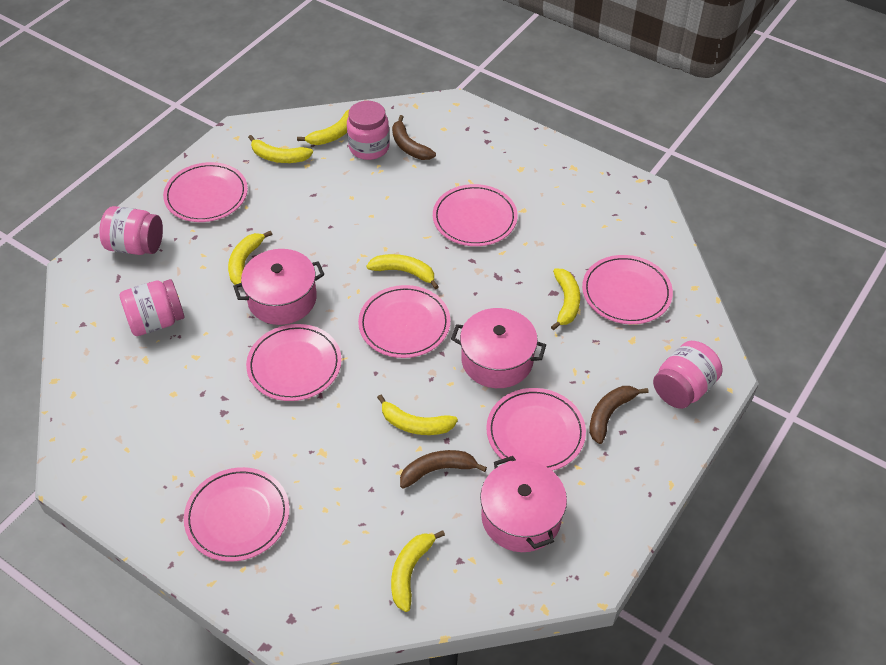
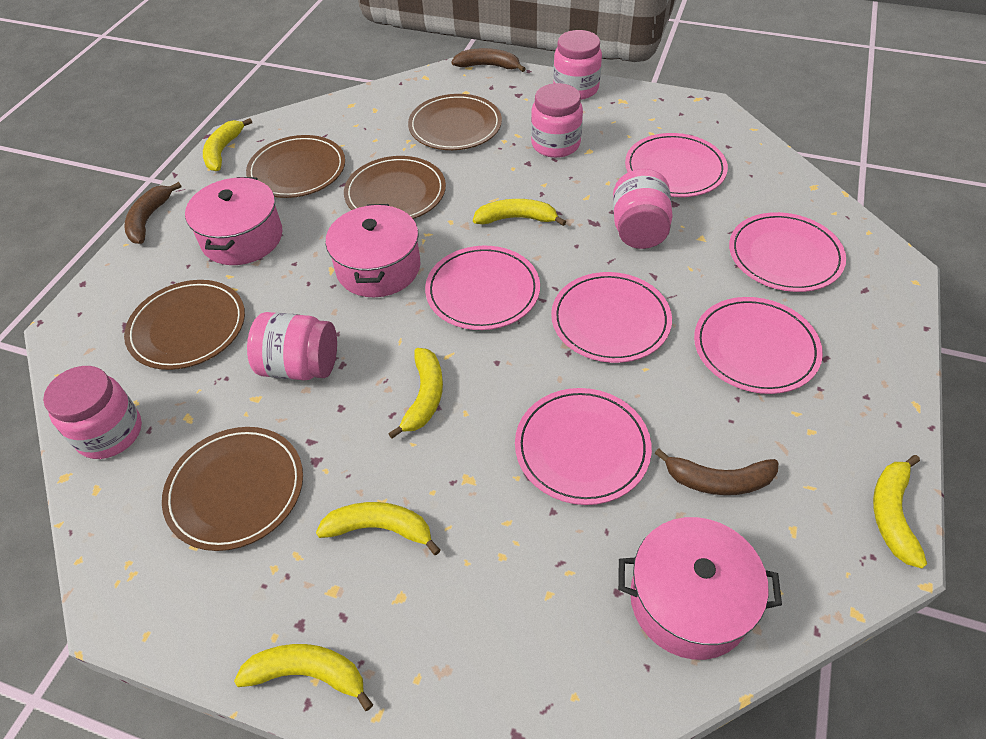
brown plate: none = 0 -> [124,280,245,370] [162,427,303,551] [246,135,345,198] [344,156,446,219] [408,94,502,150] = 5
pink jar: [99,206,163,255] [120,279,185,336] [347,101,390,160] [653,341,722,409] = 4 -> [43,366,142,459] [247,312,337,380] [531,83,583,158] [553,30,602,100] [613,169,673,249] = 5
pink plate: [163,162,248,222] [184,467,289,562] [246,324,342,401] [358,285,450,358] [433,184,518,246] [486,388,586,471] [582,255,673,324] = 7 -> [425,246,540,330] [515,388,652,505] [551,272,672,363] [625,133,728,197] [694,297,823,394] [729,212,846,292] = 6
yellow banana: [228,230,272,285] [248,135,313,163] [297,109,350,145] [366,254,439,289] [377,394,458,435] [391,530,445,612] [551,268,580,330] = 7 -> [203,118,252,171] [234,644,373,711] [316,502,441,555] [388,348,443,439] [473,199,566,226] [873,455,927,568] = 6

